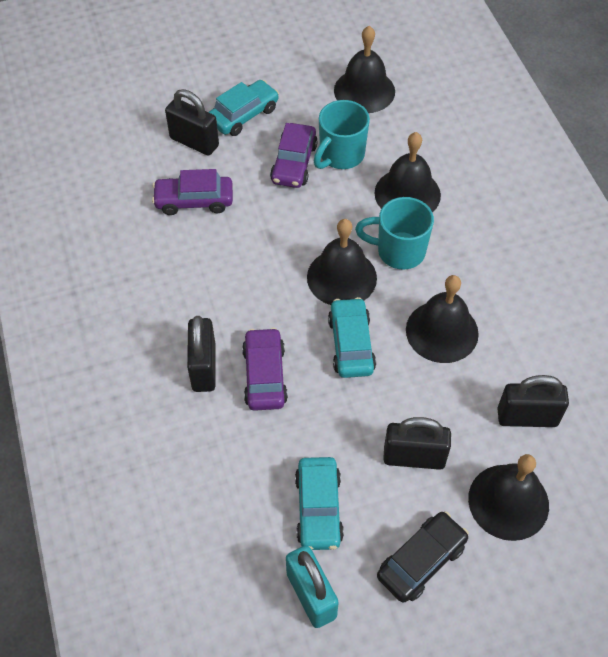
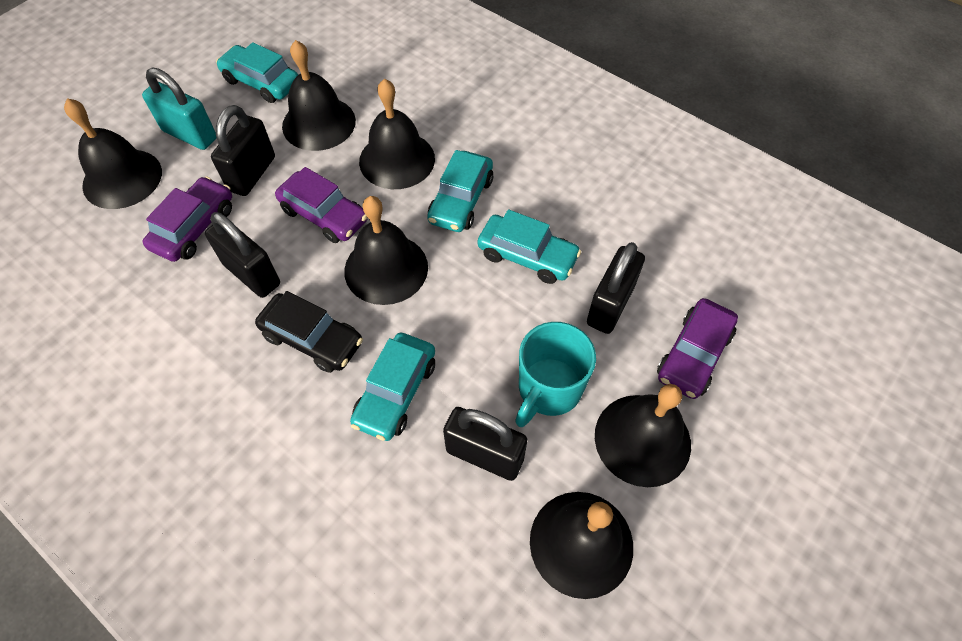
black bell: [307,219,377,305] [334,26,395,113] [374,132,441,212] [406,275,479,363] [468,454,549,541] = 5 -> [64,98,162,209] [282,40,356,151] [344,196,428,305] [359,78,435,189] [530,492,633,599] [595,384,691,487] = 6
turquoise car: [209,80,279,136] [295,457,344,550] [328,297,376,378] = 3 -> [216,42,298,103] [350,333,435,441] [427,150,493,232] [478,209,581,284] = 4
turquoise mug: [314,100,370,169] [355,197,434,270] = 2 -> [515,322,596,427] = 1

